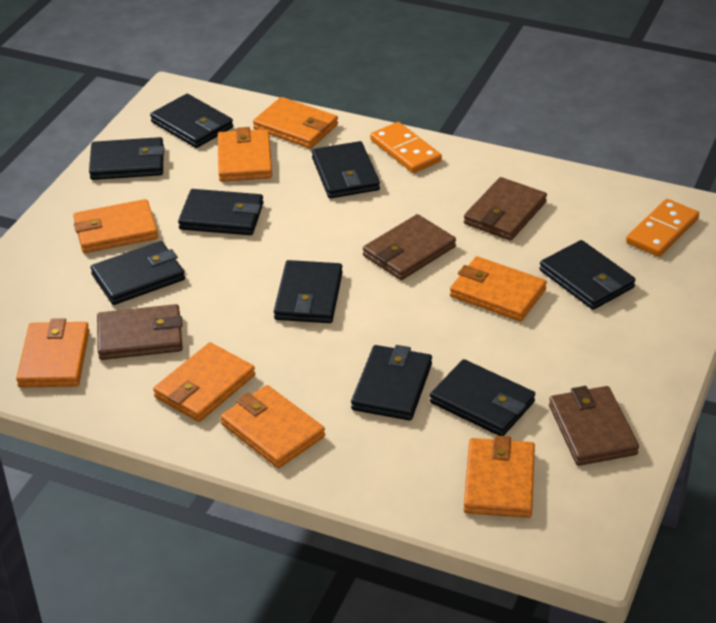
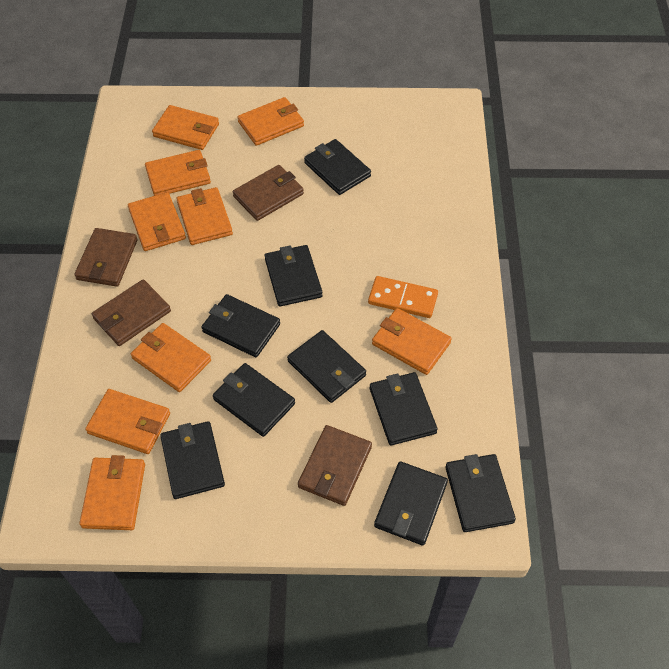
orange domino: [370,122,442,173] [626,199,699,257] = 2 -> [368,276,438,318] = 1
orange wallet: [16,318,89,388] [73,199,158,253] [153,342,255,422] [218,127,272,182] [220,385,325,468] [253,97,338,149] [450,256,547,321] [464,436,535,518] = 8 -> [80,455,145,530] [85,389,170,454] [128,192,186,251] [131,323,211,392] [145,150,211,196] [152,105,219,150] [177,187,233,245] [237,97,304,146] [372,308,452,375] = 9

